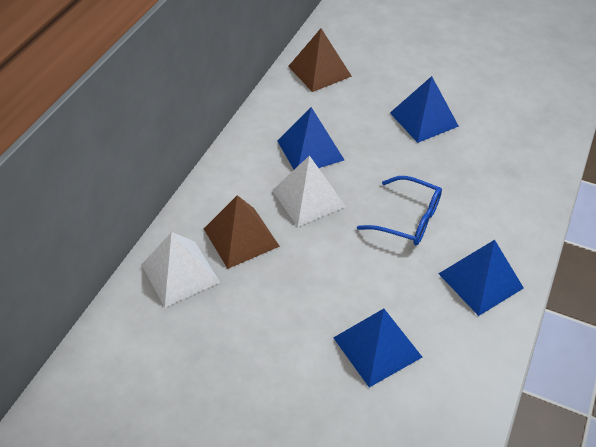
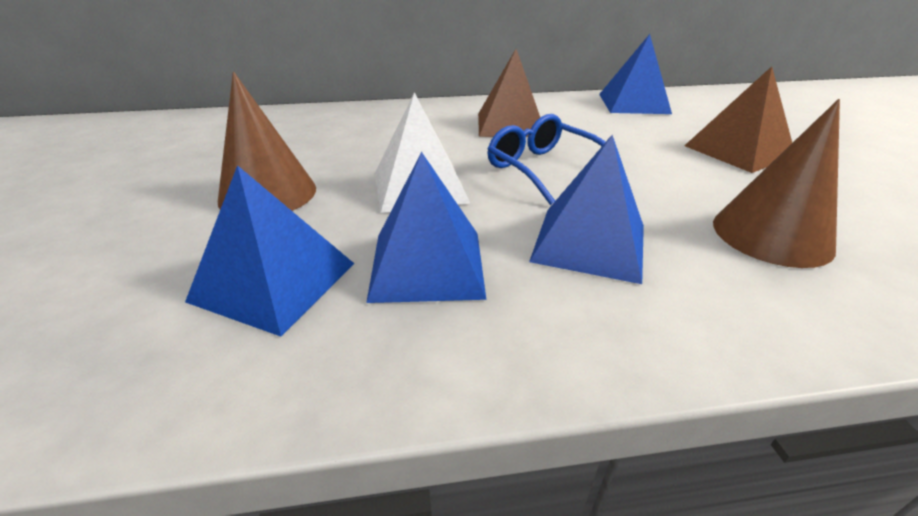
brown cone: none = 0 -> [218,72,316,211] [713,99,840,268] = 2
white pyramid: [141,232,220,307] [272,155,346,227] = 2 -> [375,92,470,213] = 1

